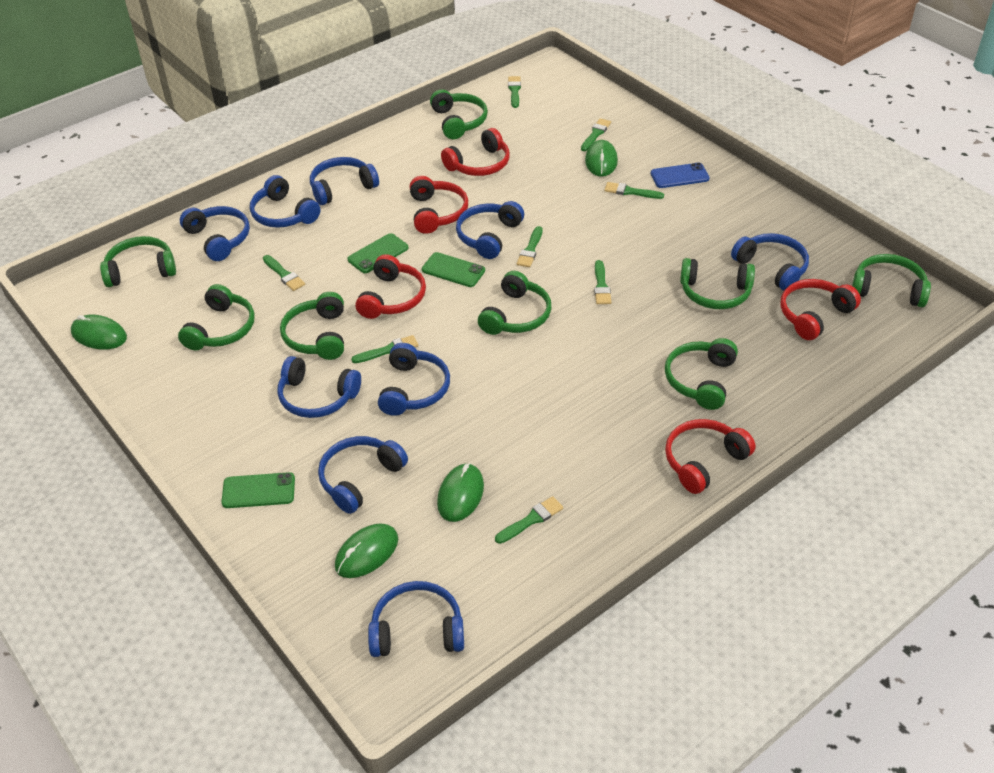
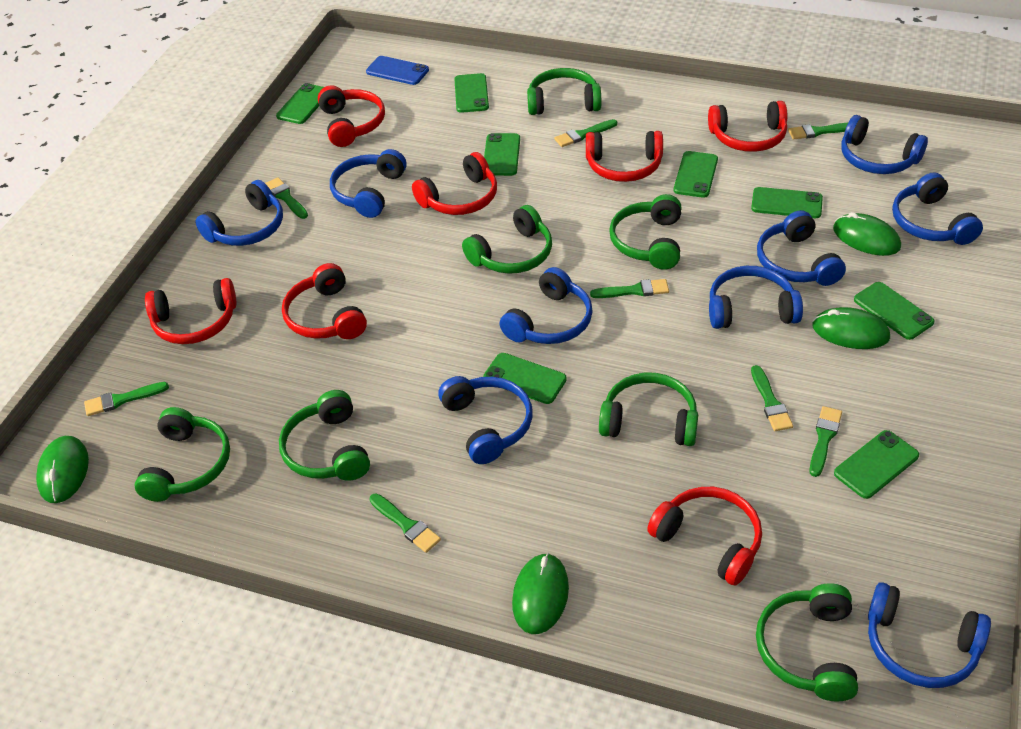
green headphones: [100,236,176,287] [178,284,255,350] [280,292,344,360] [430,89,488,139] [478,271,551,335] [665,338,738,410] [680,258,755,309] [852,254,931,307] = 8 -> [134,407,230,502] [279,390,370,481] [462,205,552,274] [527,68,601,115] [599,373,698,446] [609,194,681,270] [756,583,858,702] = 7
green phone: [222,472,295,508] [347,233,408,273] [422,252,485,287] = 3 -> [276,83,324,124] [454,73,489,113] [483,353,567,404] [484,133,520,176] [674,151,718,198] [751,187,823,218] [834,430,919,499] [854,282,935,340] = 8
red headphones: [355,254,426,319] [410,176,468,234] [441,128,510,176] [665,419,756,494] [780,279,861,340] = 5 -> [145,278,237,344] [282,263,367,339] [318,85,385,147] [412,152,497,215] [586,131,663,182] [647,487,762,586] [708,101,787,152] = 7

